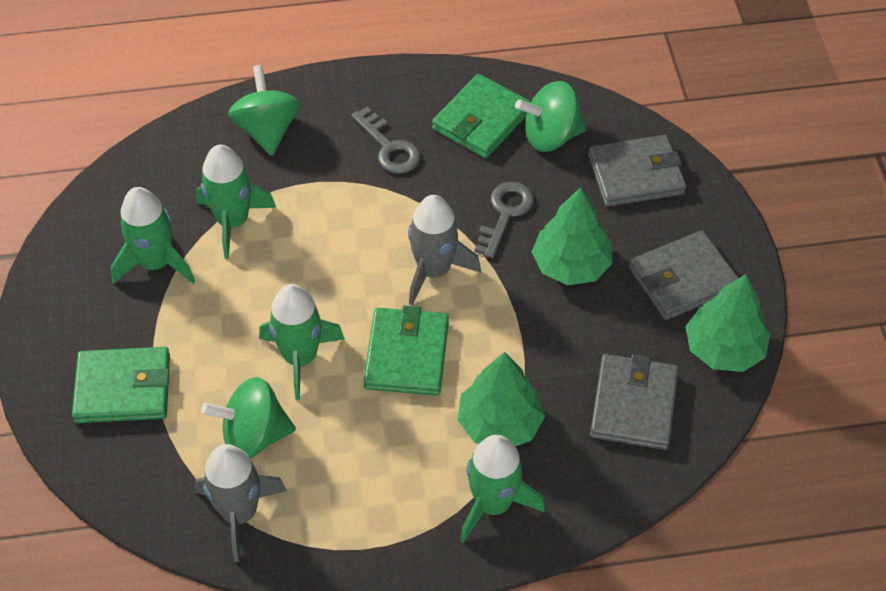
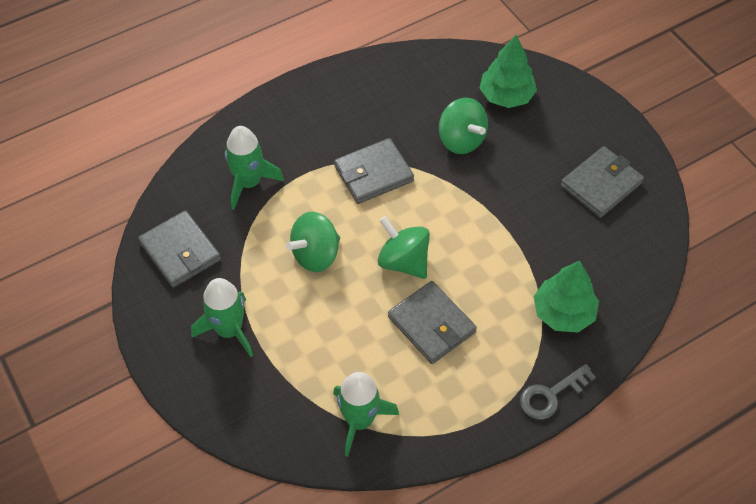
green rocket: [111,187,195,284] [196,145,276,259] [259,284,345,400] [460,435,545,543] = 4 -> [191,278,253,357] [225,126,284,210] [333,372,399,457] = 3
green tree: [458,352,545,447] [532,187,613,285] [685,274,770,372] = 3 -> [479,35,537,108] [533,260,599,332] = 2
green wallet: [72,347,170,423] [363,306,449,396] [432,74,531,158] = 3 -> none = 0
grey key: [351,107,420,174] [474,181,534,259] = 2 -> [520,364,596,420] = 1
grey rocket: [195,444,287,562] [408,195,481,305] = 2 -> none = 0
grey wallet: [588,135,686,207] [590,354,678,450] [629,230,738,320] = 3 -> [138,210,221,288] [334,138,414,204] [388,281,477,364] [561,146,644,218] = 4

